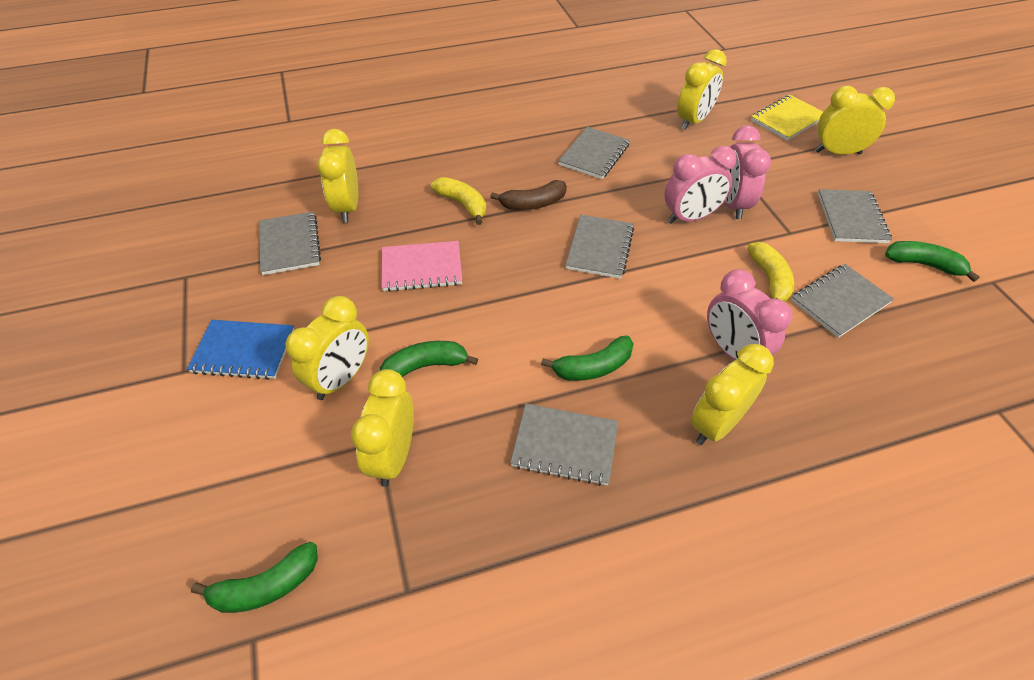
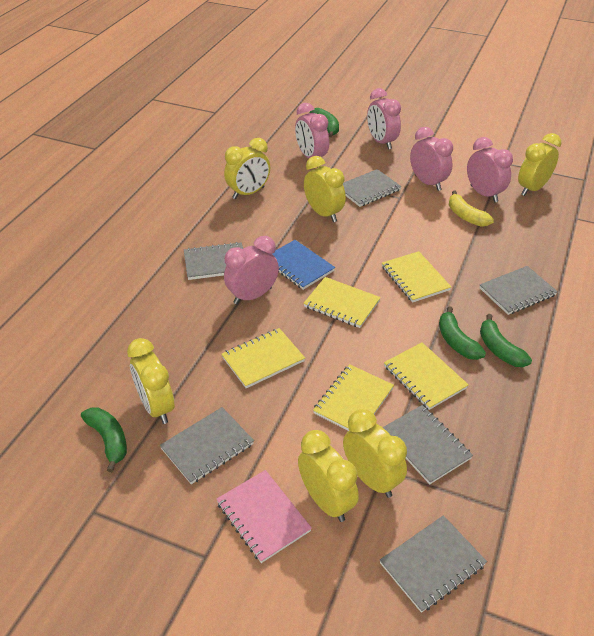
brown banana: [490,180,567,210] = 1 -> none = 0
pink clock: [664,146,737,224] [707,269,792,360] [724,125,771,219] = 3 -> [224,236,279,304] [295,103,329,159] [367,88,401,150] [410,127,453,191] [467,137,513,202] = 5
yellow banana: [431,177,486,225] [747,242,794,302] = 2 -> [449,190,494,227] = 1
yellow notebook: [751,95,823,141] = 1 -> [221,328,305,388] [303,277,381,328] [313,364,394,431] [382,251,451,303] [384,342,469,410] = 5

